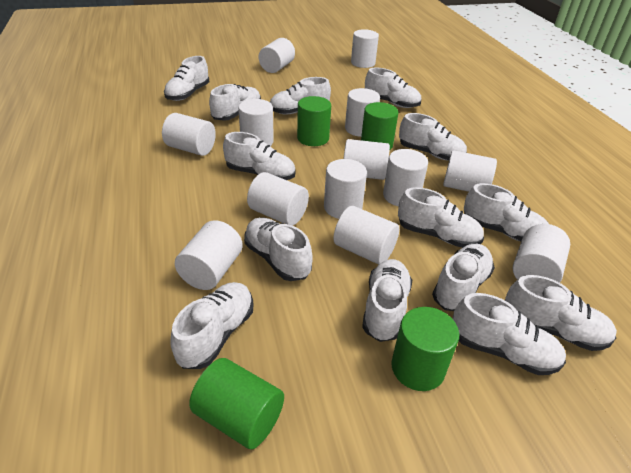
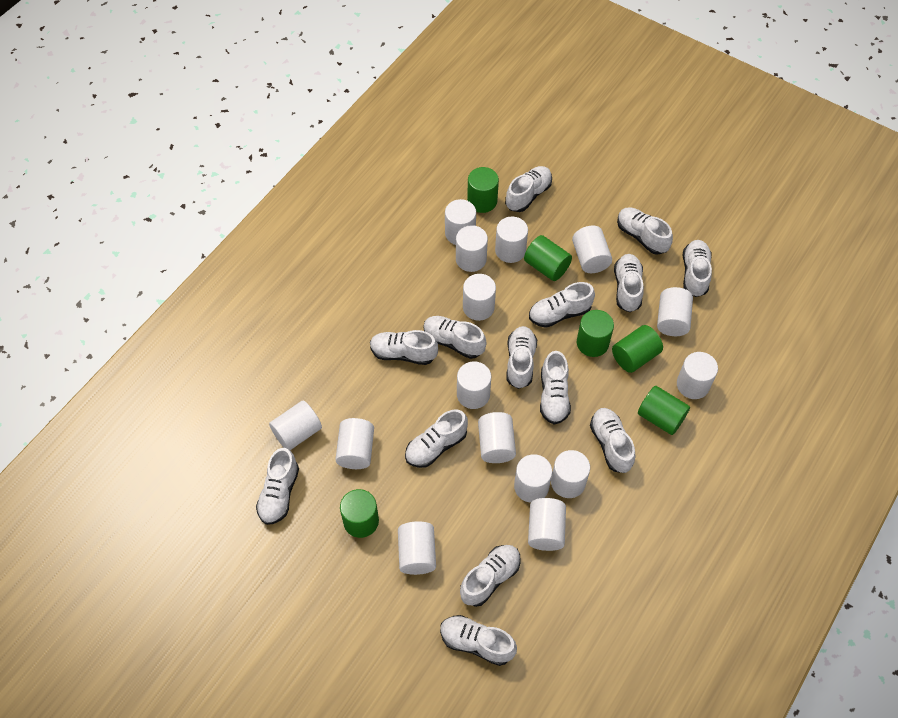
green cylinder: [189,358,284,449] [297,96,331,146] [361,102,398,151] [391,307,459,391] = 4 -> [340,489,379,538] [467,167,499,213] [524,235,572,281] [577,310,614,357] [612,325,663,373] [638,386,690,435] = 6
white cylinder: [162,113,216,156] [175,220,243,290] [238,99,274,146] [247,172,309,226] [259,38,295,73] [324,159,367,219] [333,206,399,265] [343,139,390,180] [345,88,380,137] [351,29,379,68] [383,149,428,206] [443,150,497,192] [513,224,570,283] = 13 -> [269,401,322,450] [335,418,374,469] [398,521,436,575] [445,199,476,245] [456,225,488,272] [457,361,491,409] [463,274,496,321] [478,412,516,463] [495,217,528,263] [514,454,552,503] [528,498,566,551] [551,450,590,498] [572,225,612,273] [657,287,693,336] [677,352,718,399] = 15

